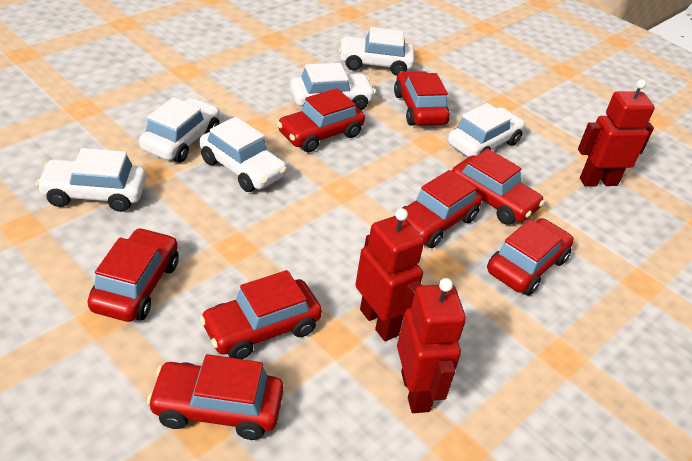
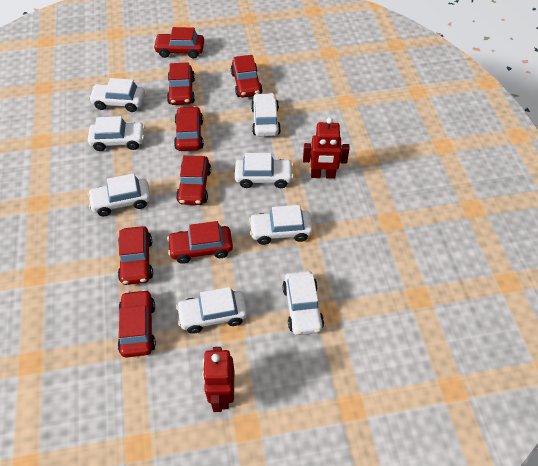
red robot: [355,208,424,341] [397,278,466,413] [578,79,655,187] = 3 -> [202,347,234,412] [303,117,350,179] = 2
white car: [36,148,146,212] [139,97,220,163] [200,117,287,192] [290,63,376,110] [339,27,415,76] [448,103,525,157] = 6 -> [87,173,151,216] [88,116,145,151] [89,78,145,112] [176,287,247,334] [235,153,294,188] [249,205,313,245] [251,93,281,136] [282,271,324,335] = 8

